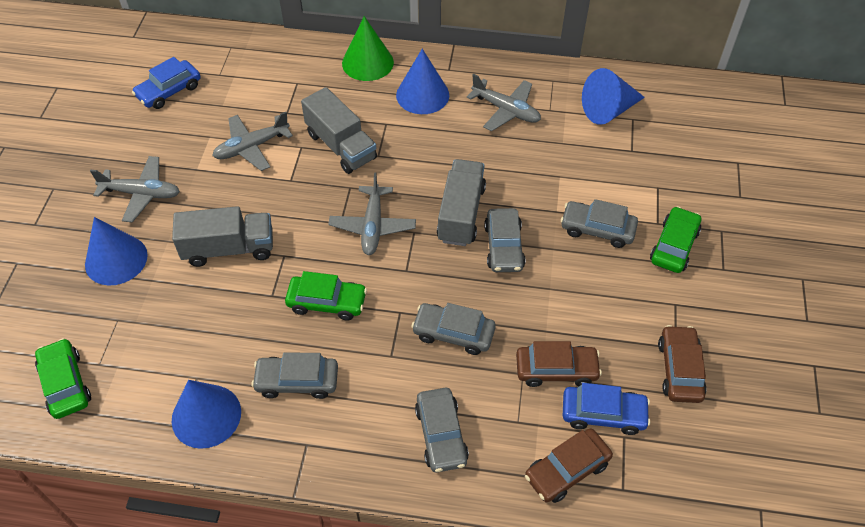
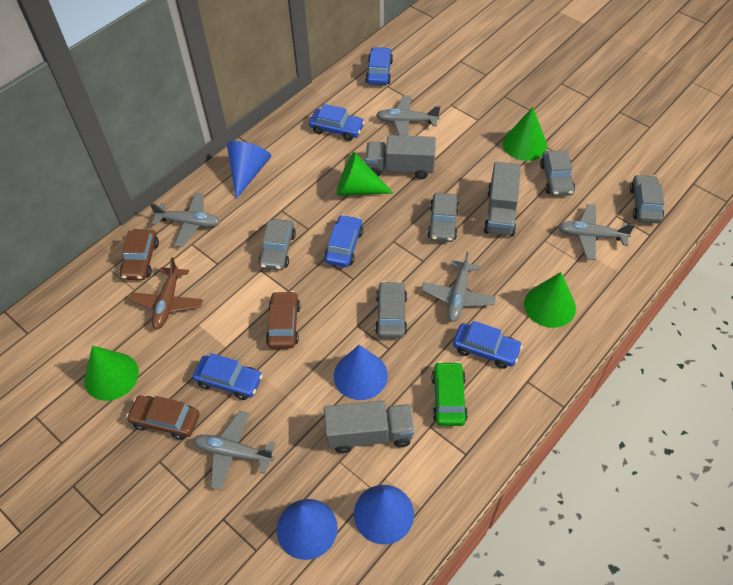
blue car: [132,57,200,109] [563,383,650,435] = 2 -> [193,353,263,400] [309,104,365,141] [324,215,363,267] [365,47,393,85] [453,321,523,369] = 5
brown plane: none = 0 -> [129,257,203,329] = 1
green car: [35,338,91,419] [285,271,367,321] [650,206,701,273] = 3 -> [432,361,468,426] = 1
green cone: [342,16,394,81] = 1 -> [84,346,139,401] [337,152,393,196] [503,107,547,161] [524,272,576,328] = 4
grey plane: [90,156,180,222] [212,112,293,171] [328,172,416,255] [467,74,541,131] = 4 -> [150,193,221,246] [193,411,276,490] [376,95,440,136] [422,252,496,322] [558,204,635,260] = 5

